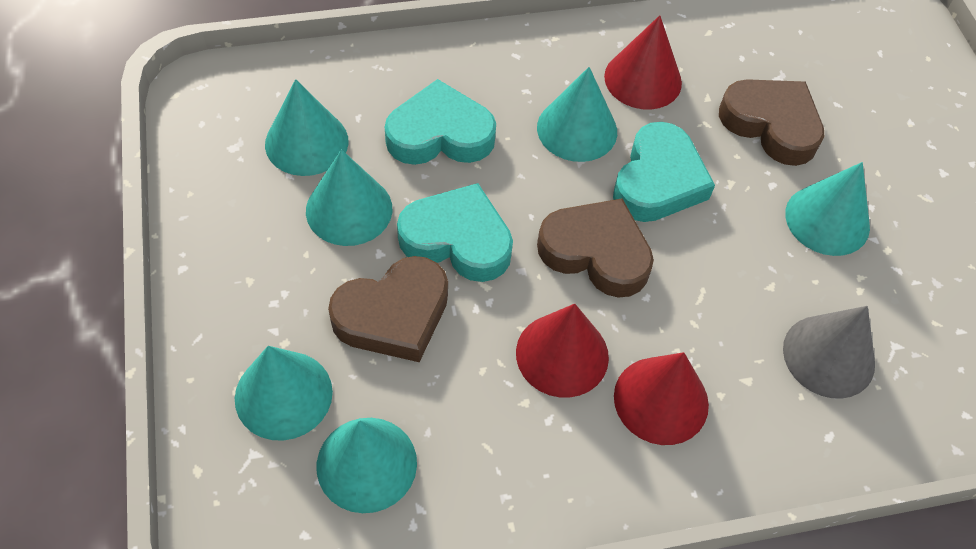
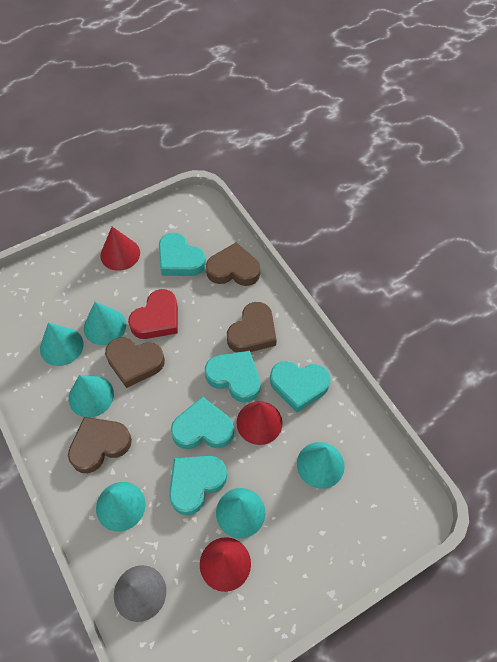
brown heart: [328,256,448,362] [537,198,654,298] [719,79,824,166] = 3 -> [68,417,132,473] [105,337,165,388] [206,243,260,286] [227,302,277,353] = 4
red heart: none = 0 -> [128,289,178,339] = 1
turquoise heart: [385,79,496,165] [397,183,513,282] [613,122,715,222] = 3 -> [159,233,206,276] [169,456,227,515] [171,396,234,449] [205,351,260,403] [270,361,331,413] = 5

